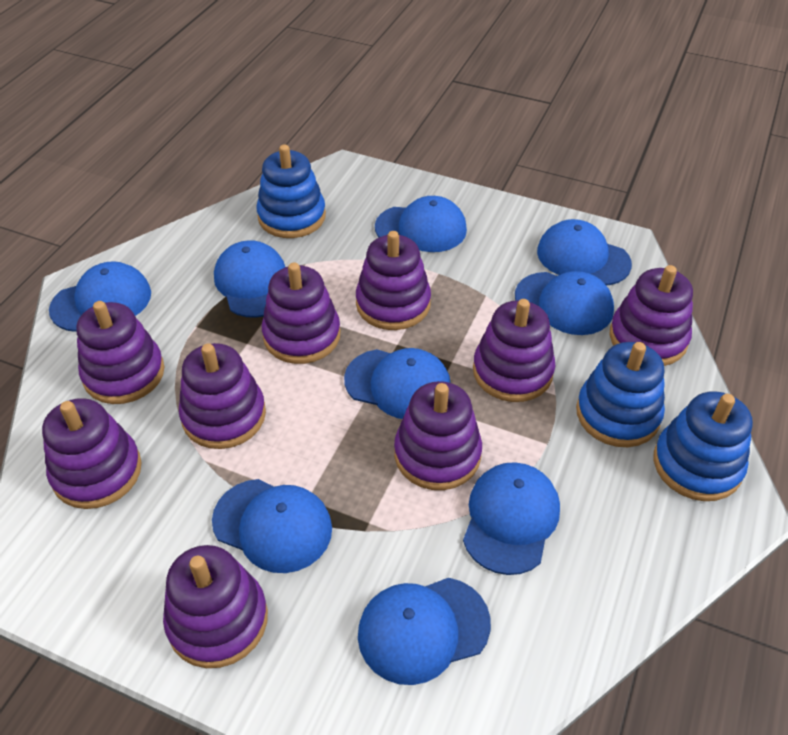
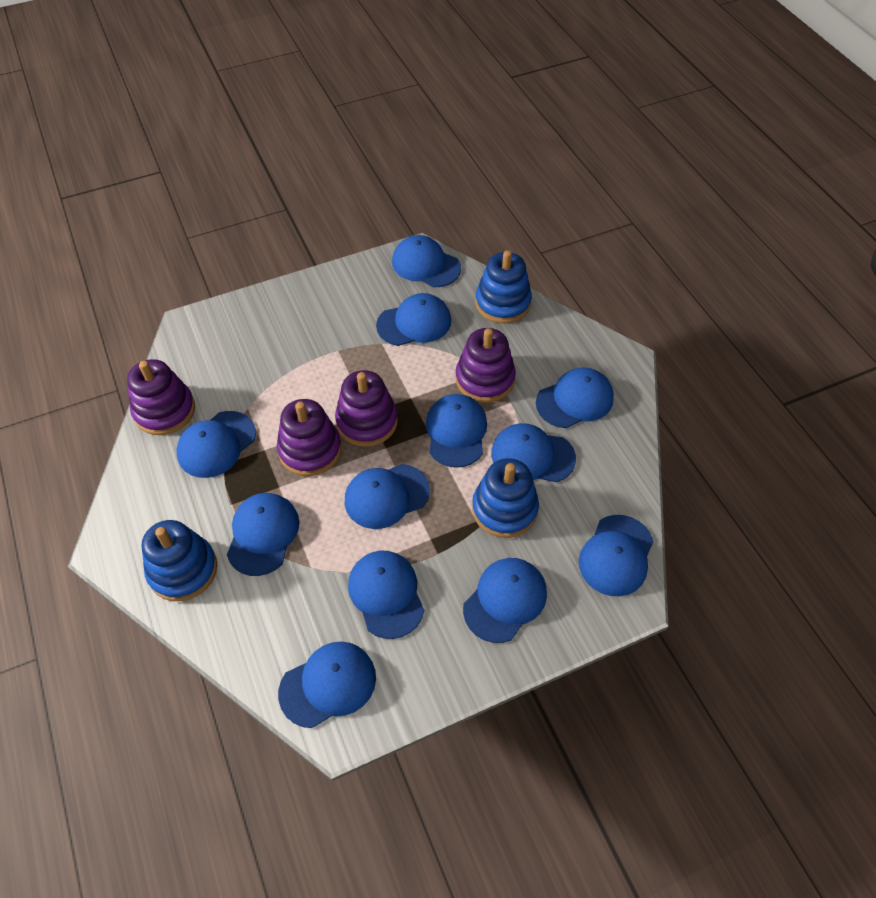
blue cap: [49,261,151,332] [212,479,332,573] [214,240,285,318] [344,348,450,419] [358,578,491,685] [375,196,467,252] [463,462,560,575] [515,271,614,335] [537,219,632,285] = 9 -> [176,411,256,478] [227,493,299,576] [278,641,376,728] [345,464,430,529] [348,551,424,639] [376,293,451,346] [392,235,461,287] [426,394,487,468] [463,558,547,643] [491,423,576,482] [536,368,614,428] [579,515,654,596] = 12
purple stacking toy: [42,398,142,509] [76,301,164,404] [163,545,268,668] [179,343,266,449] [262,263,341,364] [356,231,431,330] [394,381,482,490] [473,299,555,402] [609,265,693,366] = 9 -> [127,359,195,435] [277,399,342,476] [335,370,398,447] [455,328,516,403] = 4

